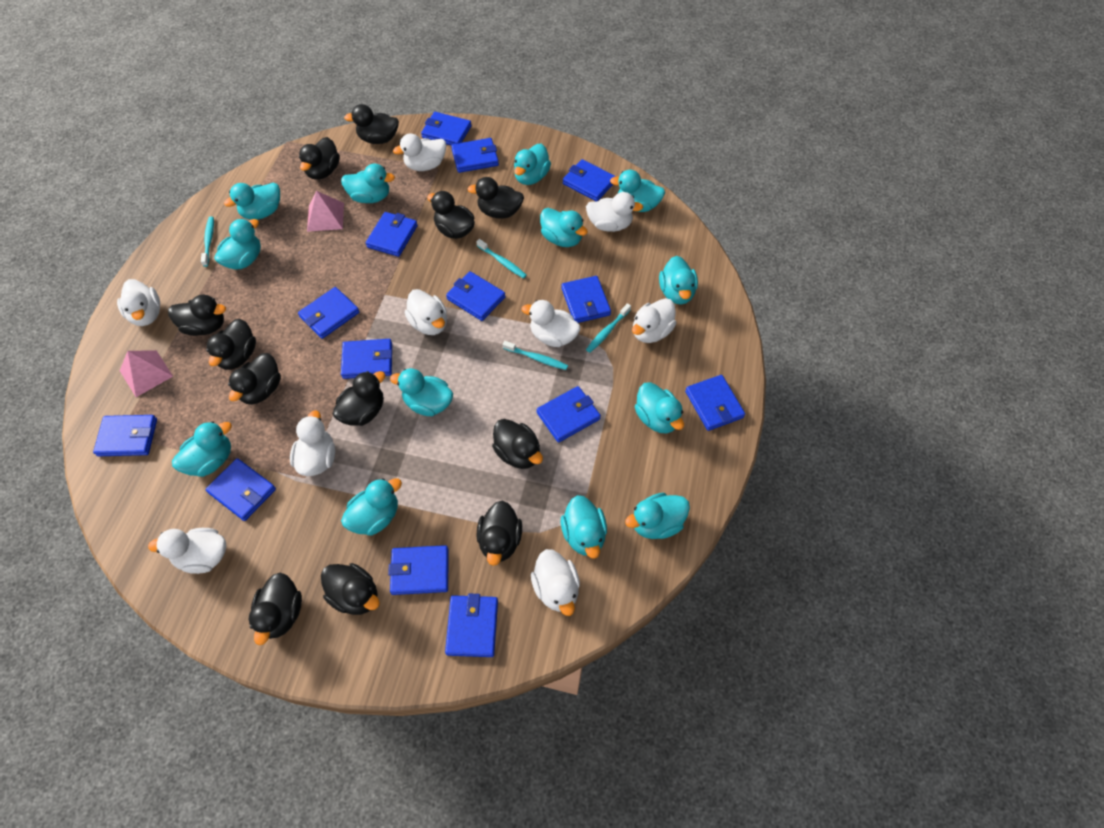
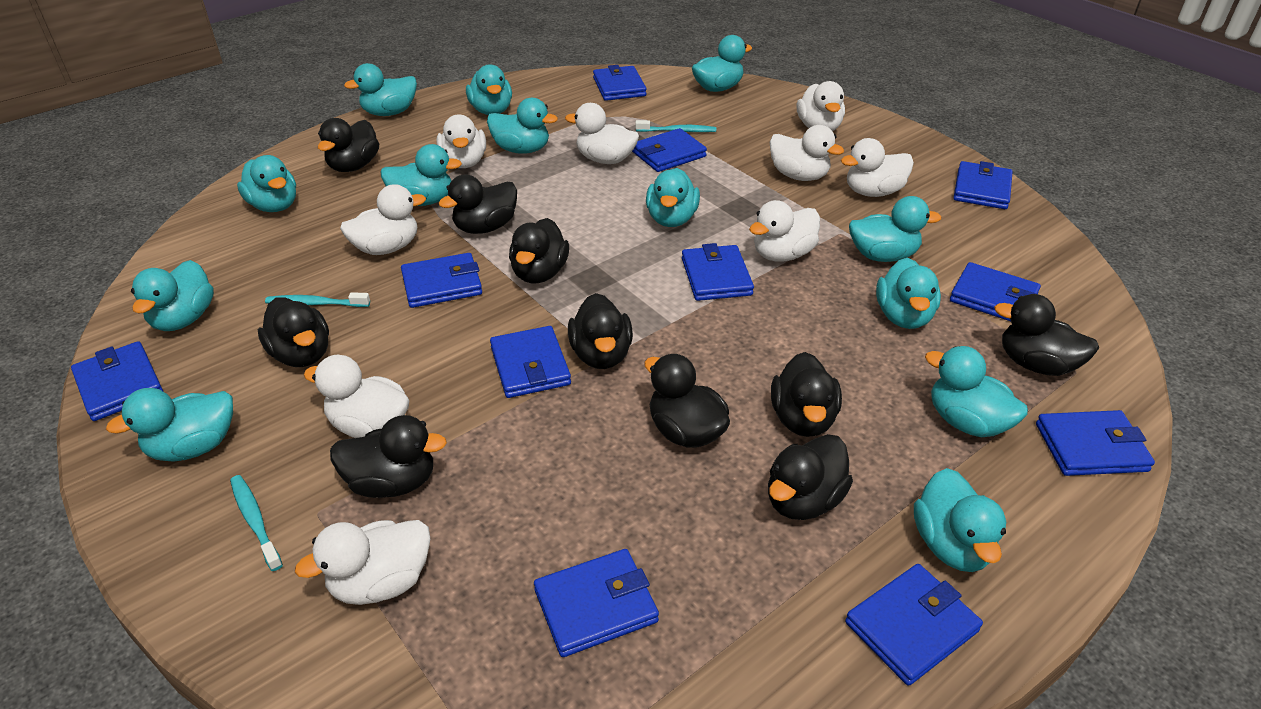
black duck: [168,294,226,336] [207,319,256,370] [228,353,281,405] [249,572,302,645] [299,137,340,180] [321,563,380,615] [333,371,386,426] [344,104,399,144] [427,191,475,239] [467,177,524,219] [477,500,522,566] [492,419,543,469] = 12 -> [258,297,329,367] [318,118,379,172] [330,415,447,498] [439,174,517,234] [509,218,569,283] [568,293,633,369] [644,354,730,448] [768,434,853,520] [771,352,842,437] [994,294,1099,376] = 10
blue wallet: [93,415,157,456] [205,458,276,521] [298,287,359,339] [341,339,392,379] [366,212,418,257] [388,545,449,595] [421,112,472,145] [445,594,498,657] [446,271,506,321] [451,138,499,173] [537,386,601,443] [561,276,611,323] [563,159,616,201] [685,375,745,431] = 14 -> [71,341,163,421] [401,253,482,308] [490,326,571,398] [534,549,659,657] [593,65,647,101] [632,128,707,172] [682,243,754,301] [845,564,983,686] [950,262,1041,321] [953,161,1013,209] [1036,410,1155,476] = 11
pink pyramid: [120,350,173,397] [307,191,344,232] = 2 -> none = 0
turquoise toothbrush: [201,217,214,267] [476,239,527,279] [503,341,568,370] [586,303,631,353] = 4 -> [230,475,283,571] [265,292,370,307] [635,120,716,132] = 3

